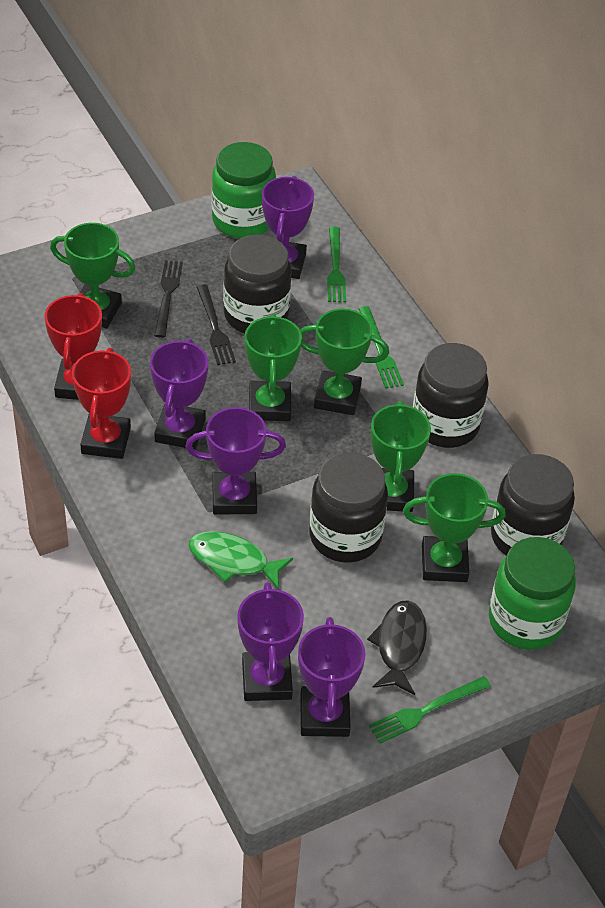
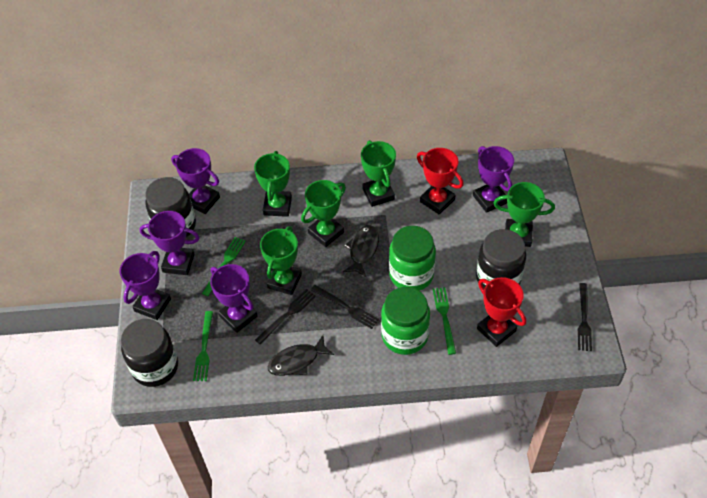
black fish: [367,600,427,695] = 1 -> [267,335,334,376] [343,225,379,277] = 2
black fork: [154,260,183,338] [197,284,236,365] = 2 -> [255,289,316,345] [311,285,379,329] [578,283,592,351] = 3
black jar: [223,234,292,333] [309,453,388,563] [413,343,489,448] [491,454,575,555] = 4 -> [121,319,178,387] [145,177,196,237] [476,229,526,288] = 3
green fish: [188,531,293,589] = 1 -> none = 0

